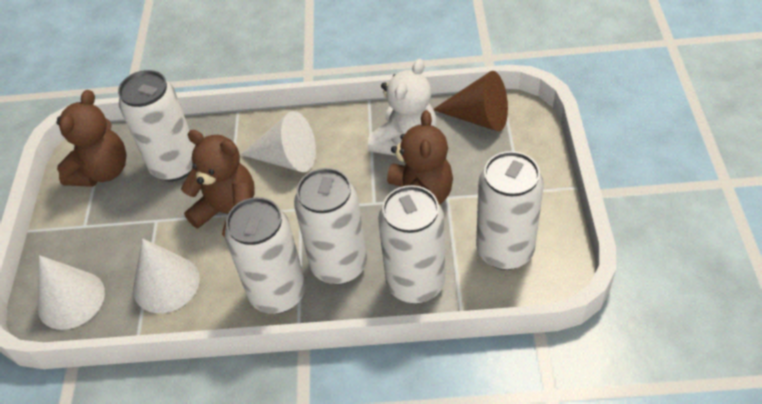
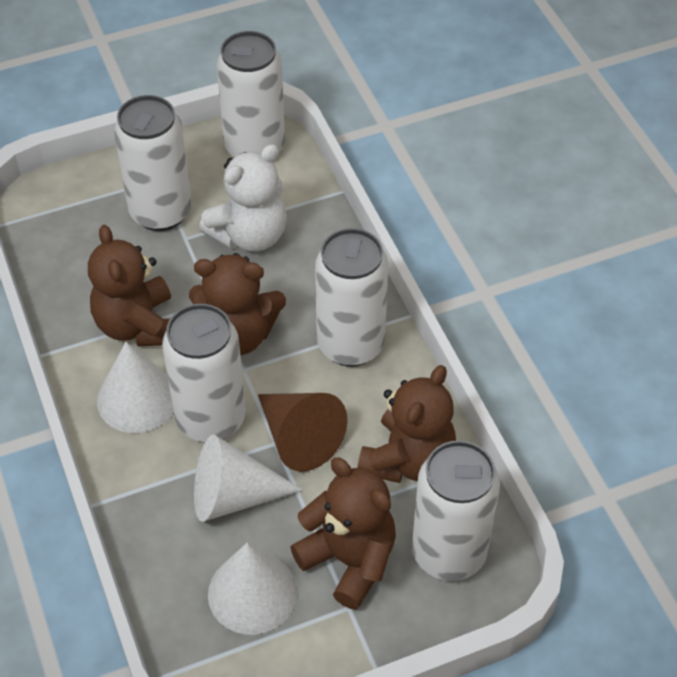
brown teddy bear: [56,90,127,187] [181,130,255,237] [387,110,453,205] = 3 -> [88,225,171,346] [189,253,286,356] [290,457,396,610] [357,365,456,483] = 4

